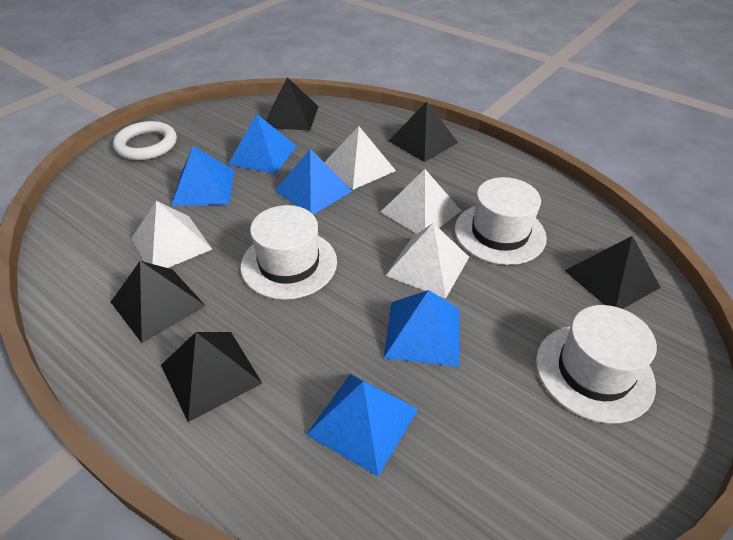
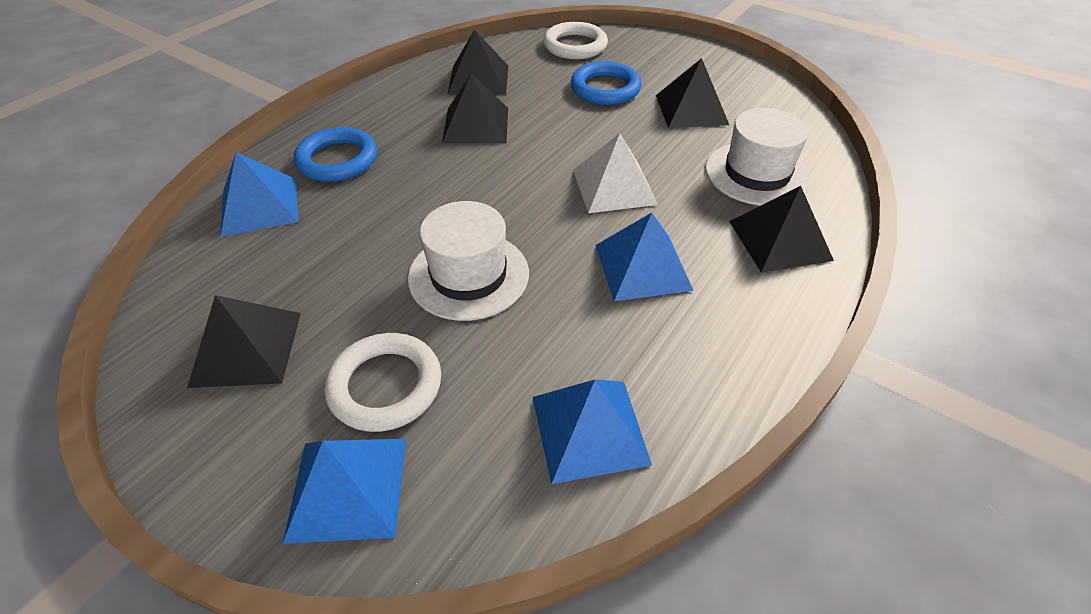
blue pyramid: [171,146,235,206] [228,114,296,174] [275,149,352,215] [306,374,418,476] [384,290,460,367] = 5 -> [220,152,299,237] [283,439,406,544] [533,379,652,484] [595,213,694,301] = 4
blue ring: none = 0 -> [294,127,377,182] [571,61,642,105] = 2
white hat: [241,205,337,300] [455,177,547,265] [536,305,657,424] = 3 -> [408,201,529,321] [705,108,811,206] = 2
white pyramid: [131,201,212,268] [324,126,396,190] [381,169,461,234] [385,223,469,299] = 4 -> [573,133,658,213] = 1
white ring: [113,121,177,161] = 1 -> [325,333,441,432] [543,22,608,59] = 2

